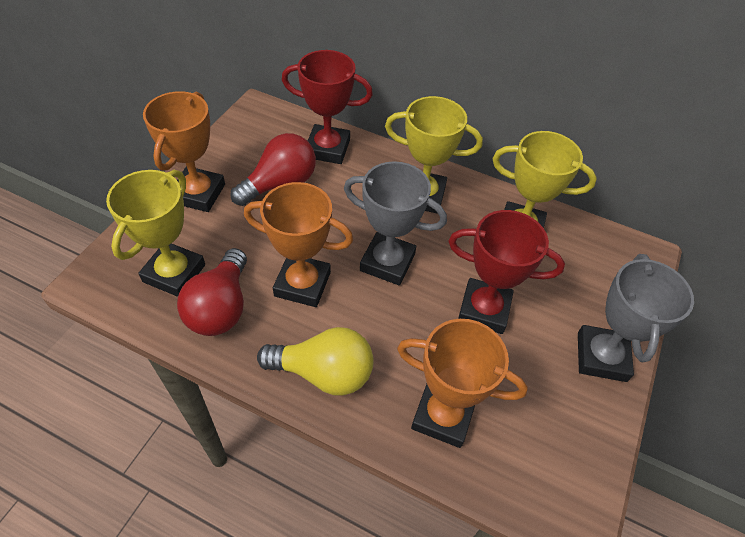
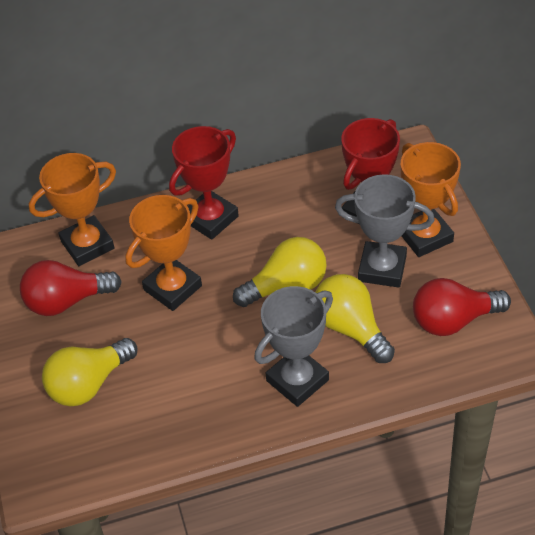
yellow light bulb: [257,327,374,396] = 1 -> [42,338,137,406] [233,237,327,307] [315,274,395,363] = 3
yellow trophy: [106,170,205,297] [385,96,483,214] [492,131,597,228] = 3 -> none = 0

